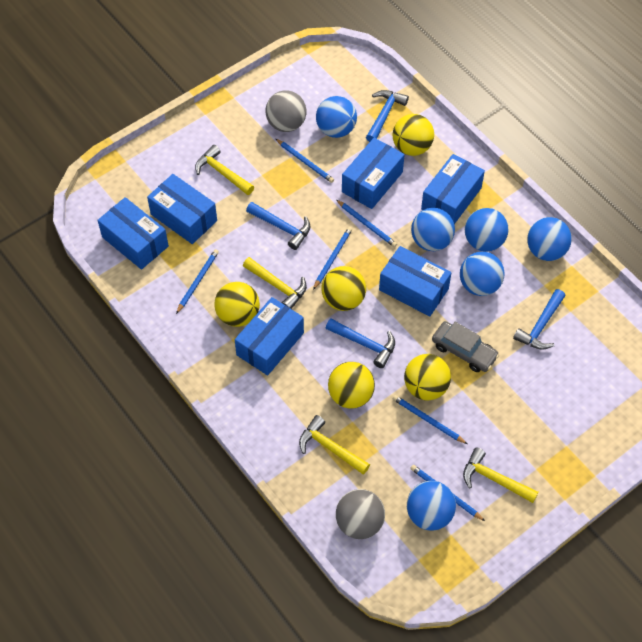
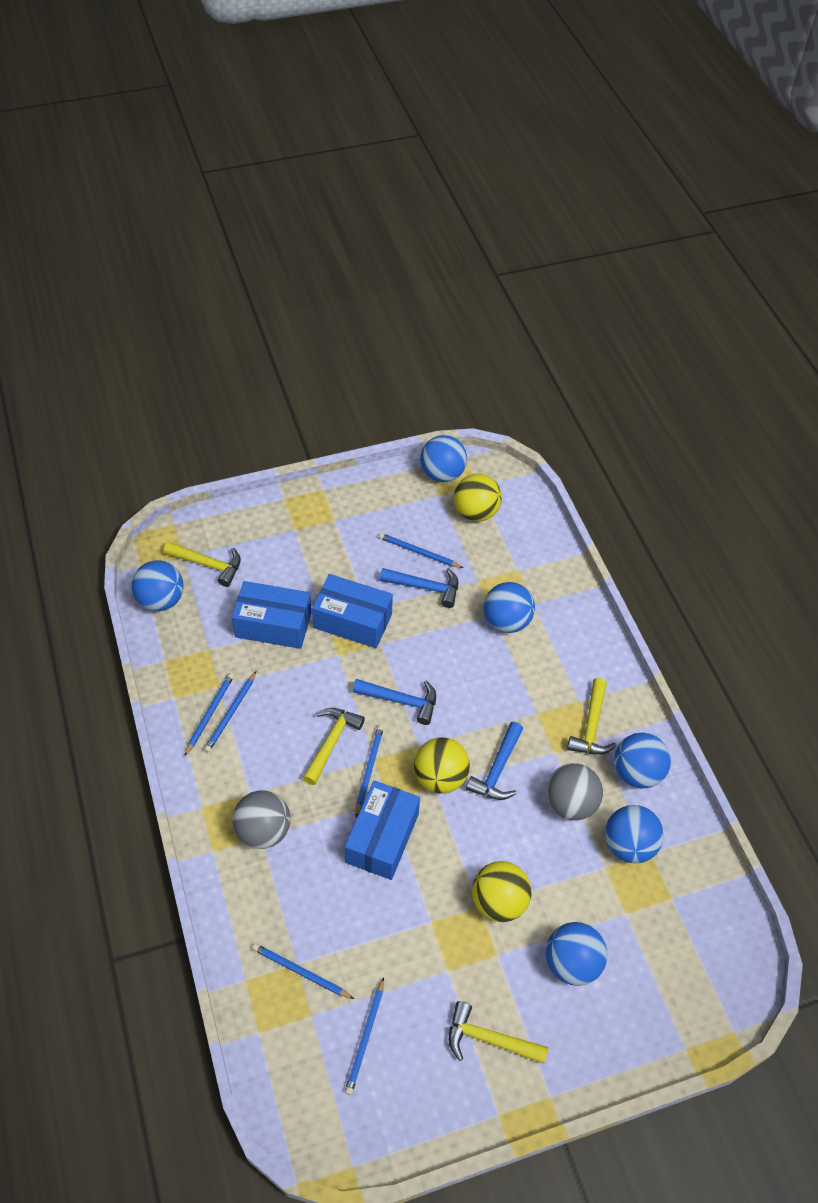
blue box: [97,197,169,270] [147,174,217,244] [235,297,304,376] [342,138,404,209] [379,246,452,317] [421,154,485,224] = 6 -> [232,581,311,649] [312,574,393,648] [345,780,420,880] = 3
blue hammer: [246,202,311,250] [326,319,395,368] [366,90,409,142] [513,289,565,350] = 4 -> [352,679,436,725] [380,568,458,608] [466,722,523,800] = 3
grey car: [432,321,499,372] = 1 -> none = 0
yellow ball: [215,282,260,327] [321,266,366,311] [328,362,375,409] [393,114,434,156] [404,354,451,400] = 5 -> [414,737,470,794] [454,474,502,522] [472,861,532,922] = 3

